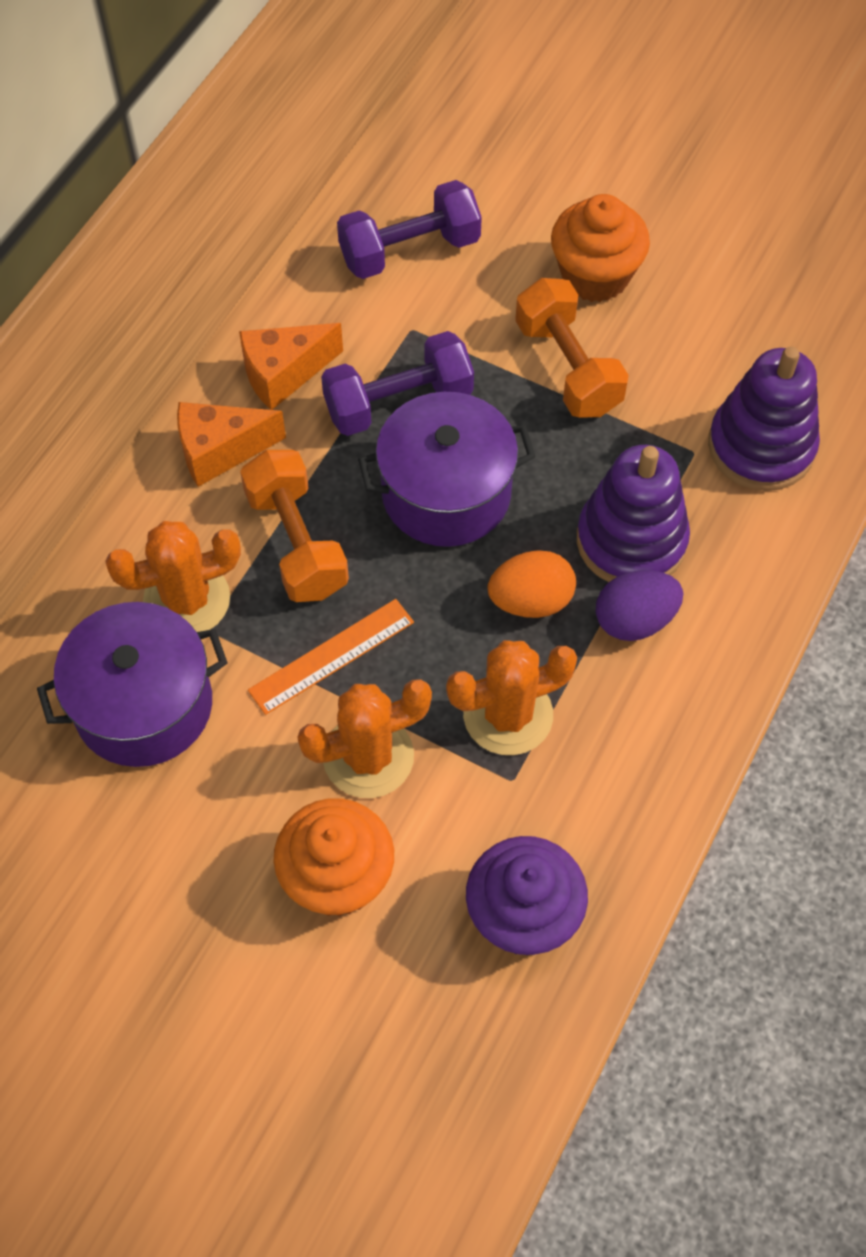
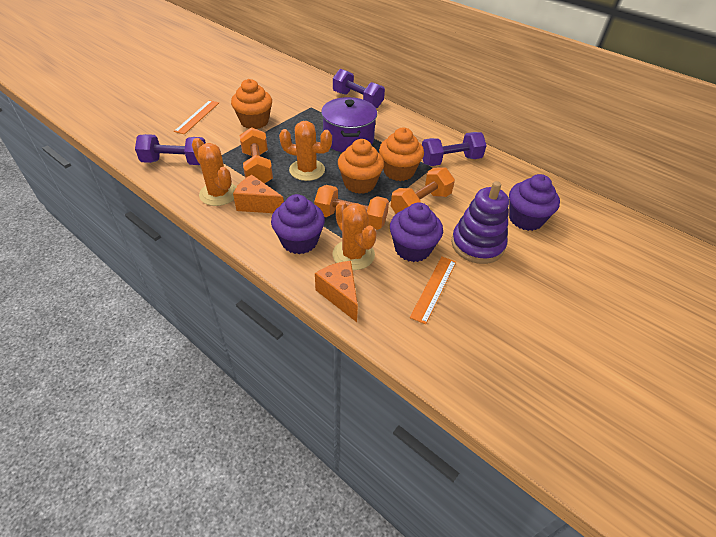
orange cupcake: [274,798,394,917] [551,194,650,302] = 2 -> [231,79,272,129] [338,139,384,194] [379,128,424,181] = 3
orange dumbbell: [240,450,349,602] [515,278,629,418] = 2 -> [240,127,273,184] [314,185,389,230] [391,167,455,214] = 3
orange egg: [488,550,576,618] = 1 -> none = 0
orange ruler: [248,599,414,715] = 1 -> [174,100,219,134] [410,256,456,324] = 2
purple cupcake: [466,836,588,955] = 1 -> [271,194,325,254] [390,202,443,262] [509,174,560,231] = 3
purple dumbbell: [321,331,474,436] [337,180,482,279] = 2 -> [135,134,206,165] [333,69,385,108] [422,132,487,166] = 3
purple egg: [596,570,683,641] = 1 -> none = 0
purple pot: [37,602,228,767] [358,392,536,547] = 2 -> [321,97,377,152] = 1
purple stacking toy: [577,445,690,582] [708,346,820,491] = 2 -> [451,181,509,264] = 1

